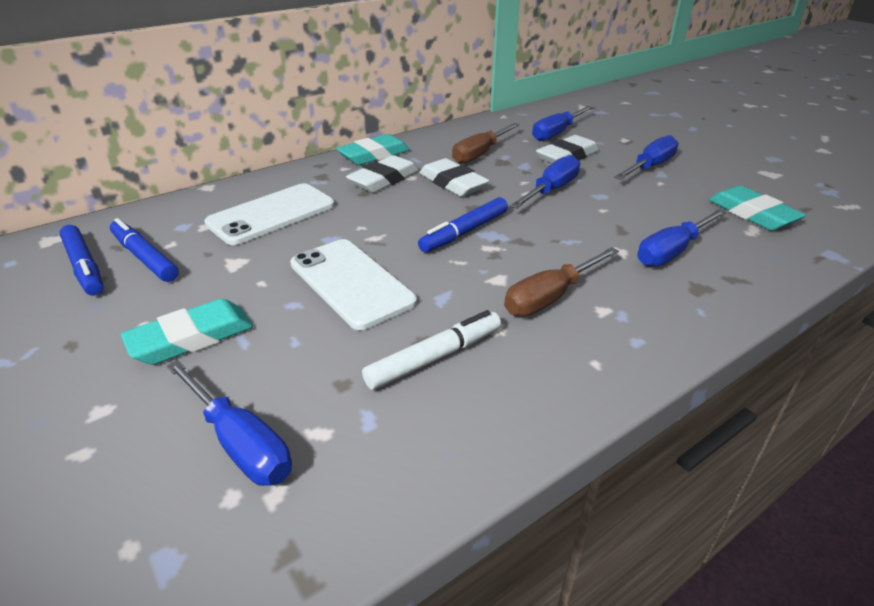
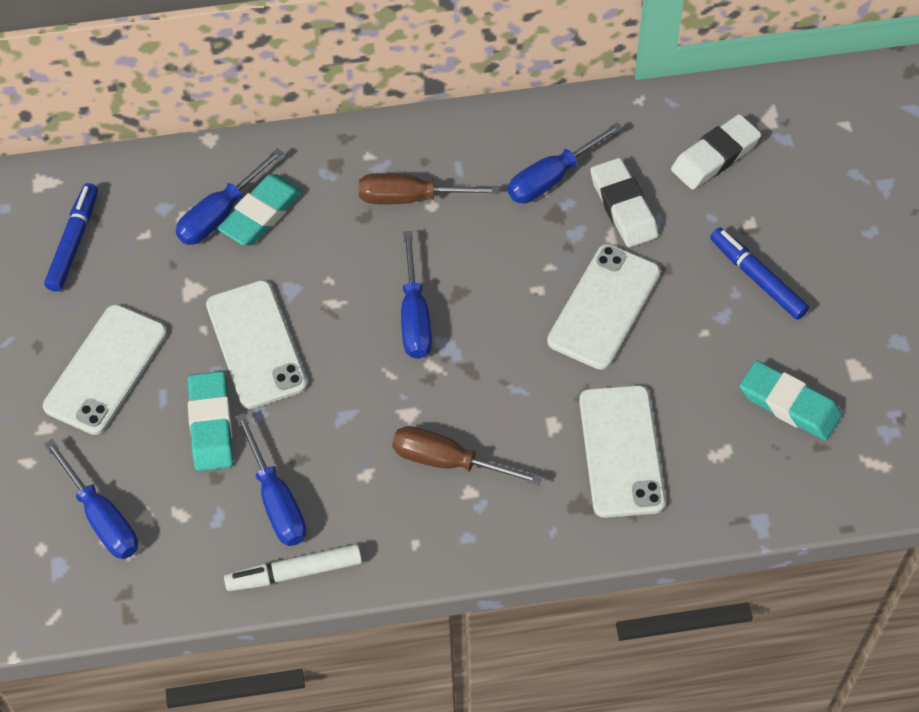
blue marker: [59,225,104,296] [110,218,179,282] [418,197,508,253] = 3 -> [44,183,98,292] [710,227,809,320] = 2
white eraser: [346,155,419,193] [419,158,489,197] [536,135,599,164] = 3 -> [590,158,658,247] [671,114,761,190] = 2
white phone: [204,183,335,245] [290,239,417,330] = 2 -> [43,304,167,435] [206,280,308,409] [547,244,661,370] [579,385,666,518] = 4

